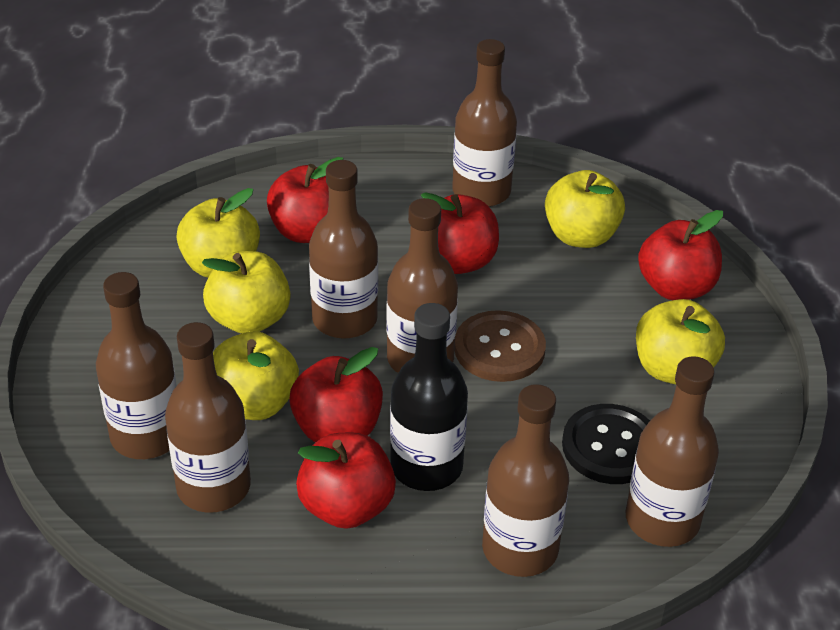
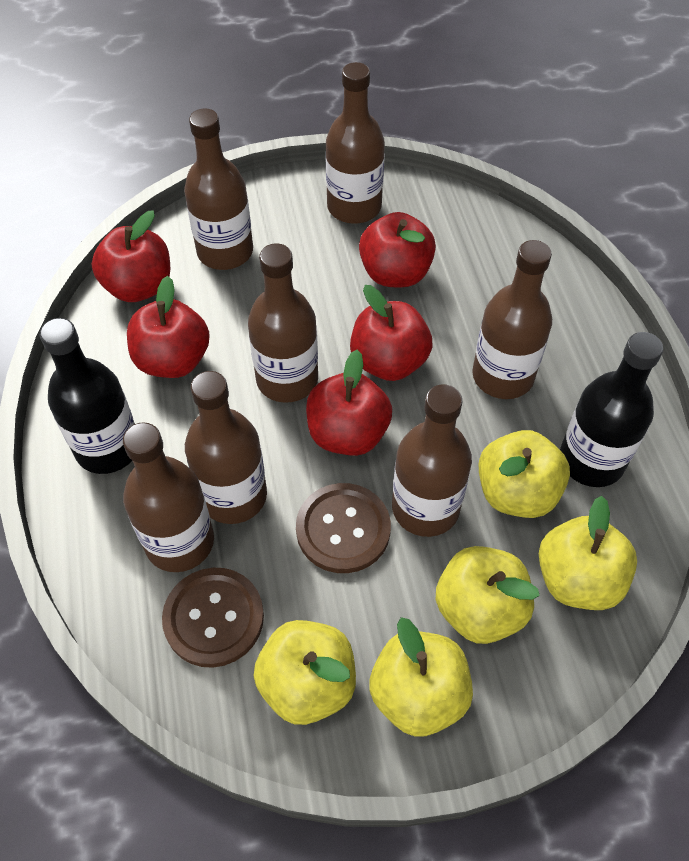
black bottle: [390,303,468,491] = 1 -> [40,318,135,474] [560,332,663,487] = 2
black button: [562,404,650,484] = 1 -> none = 0
brown button: [455,310,546,382] = 1 -> [162,568,264,668] [296,483,391,573] = 2

